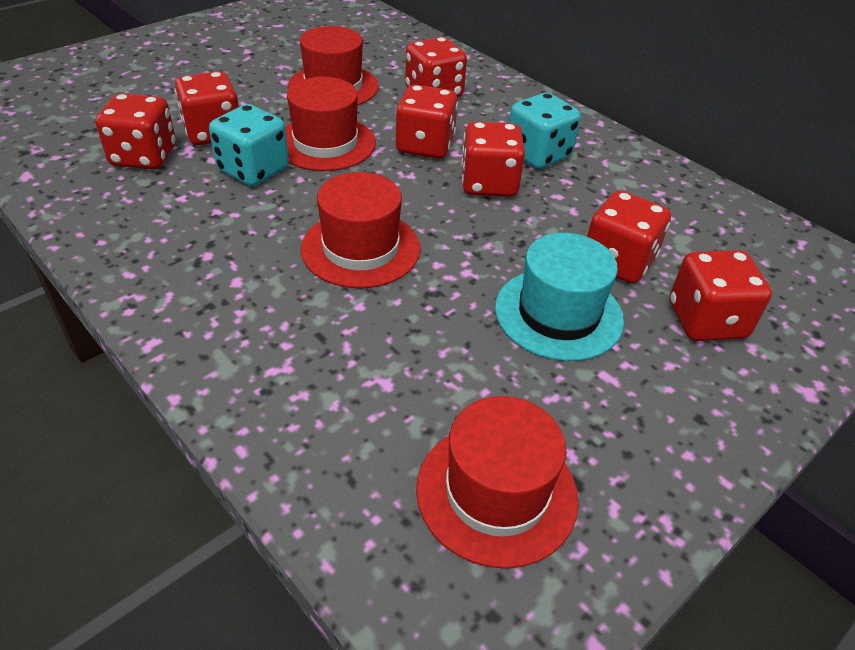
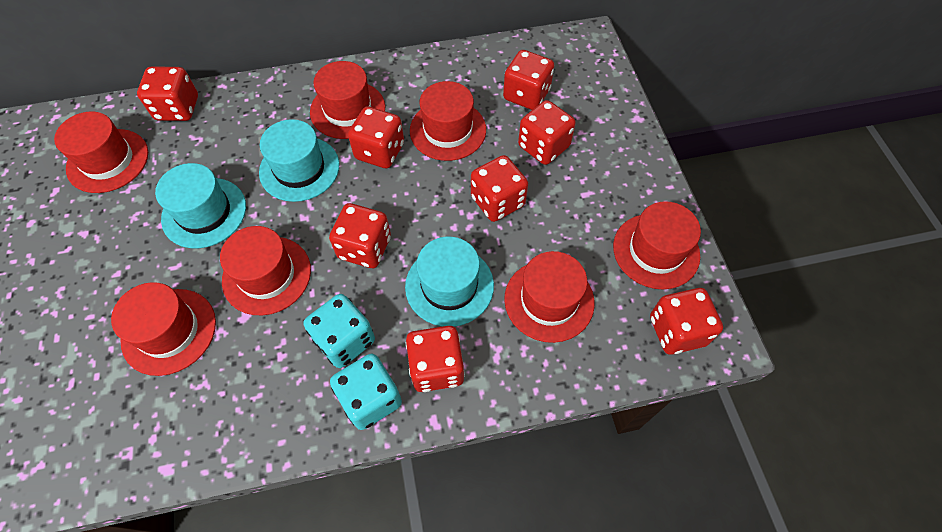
red dice: [95,93,176,170] [175,71,239,145] [396,85,458,159] [405,37,467,98] [461,121,525,197] [587,190,671,284] [670,250,772,341] = 7 -> [137,66,198,121] [329,203,391,268] [348,106,404,168] [406,326,465,392] [471,155,528,222] [503,50,554,110] [518,100,576,165] [650,288,723,355] = 8
red hat: [285,77,376,171] [288,26,379,106] [301,172,420,288] [416,396,579,569] = 4 -> [54,111,148,193] [111,282,216,376] [220,226,311,315] [310,61,385,139] [410,81,486,161] [504,251,595,343] [613,201,701,289] = 7
turquoise hat: [495,233,624,361] = 1 -> [155,163,246,248] [259,119,339,202] [405,237,494,327] = 3

